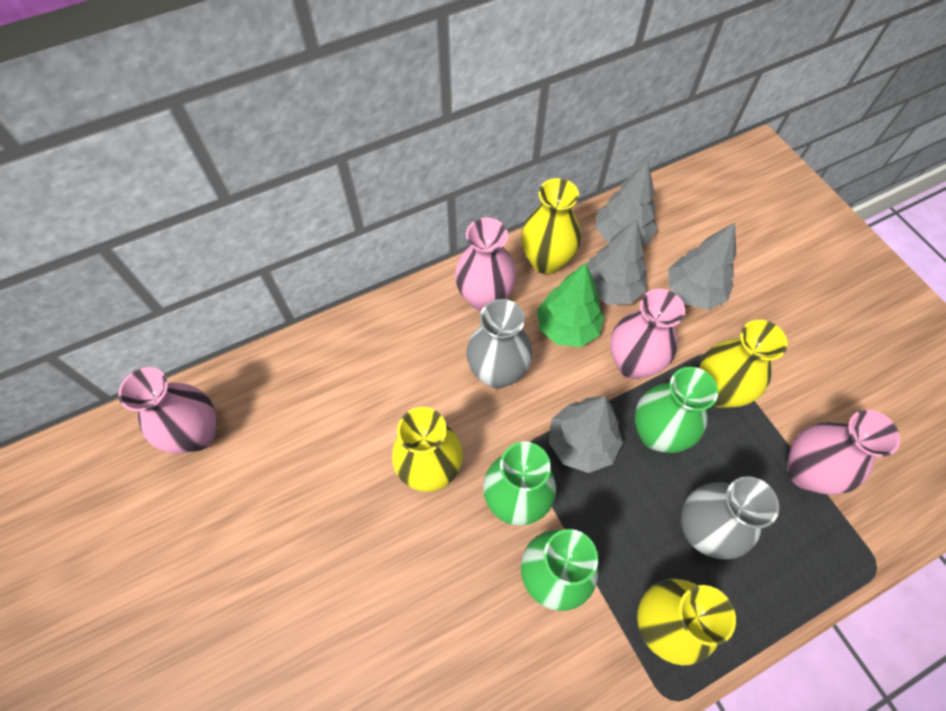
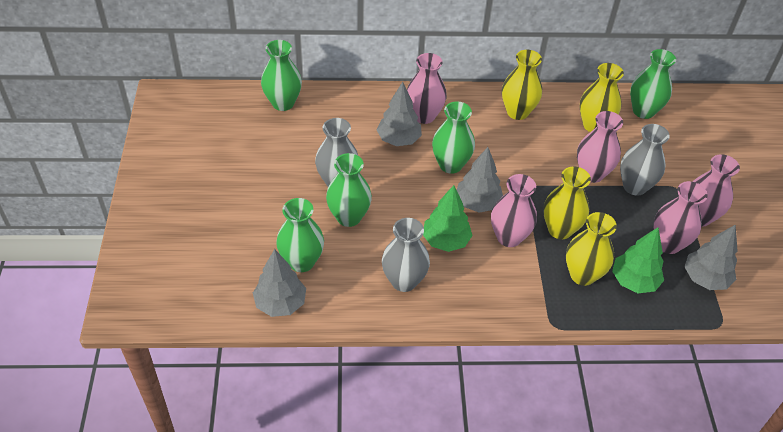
green tree: [537,263,604,347] = 1 -> [423,185,473,252] [612,227,664,293] = 2
green vase: [483,442,556,526] [521,529,598,611] [635,367,718,453] = 3 -> [261,40,302,111] [276,198,324,272] [326,153,372,227] [432,102,475,174] [630,49,676,119] = 5
grey vase: [466,299,532,388] [681,476,779,559] = 2 -> [315,118,358,187] [382,218,430,292] [620,124,670,196] = 3
pink vase: [118,367,216,453] [455,218,516,312] [610,289,685,379] [787,410,900,495] = 4 -> [407,53,447,124] [491,174,537,247] [577,111,623,183] [653,181,708,254] [693,154,740,227] = 5

